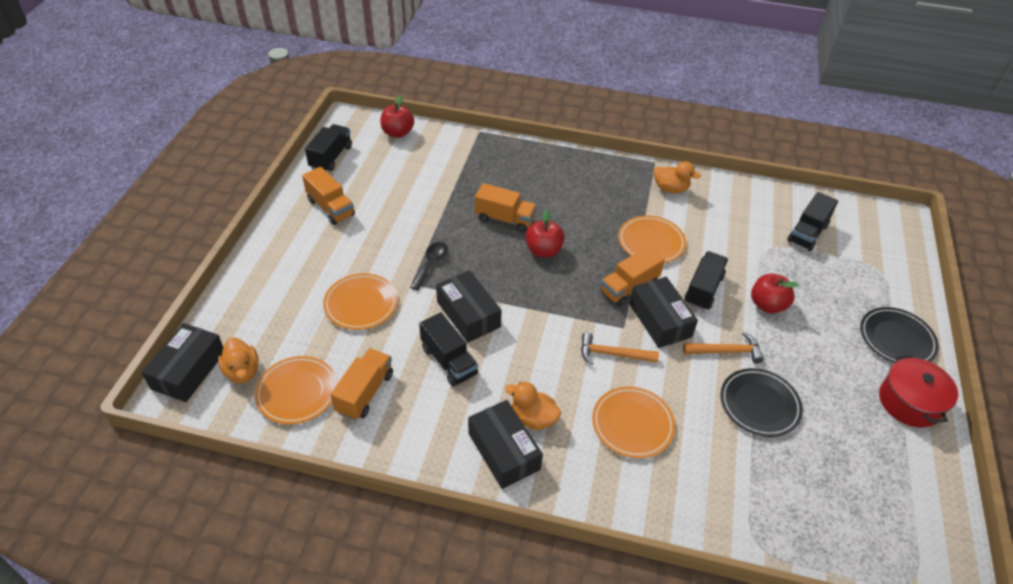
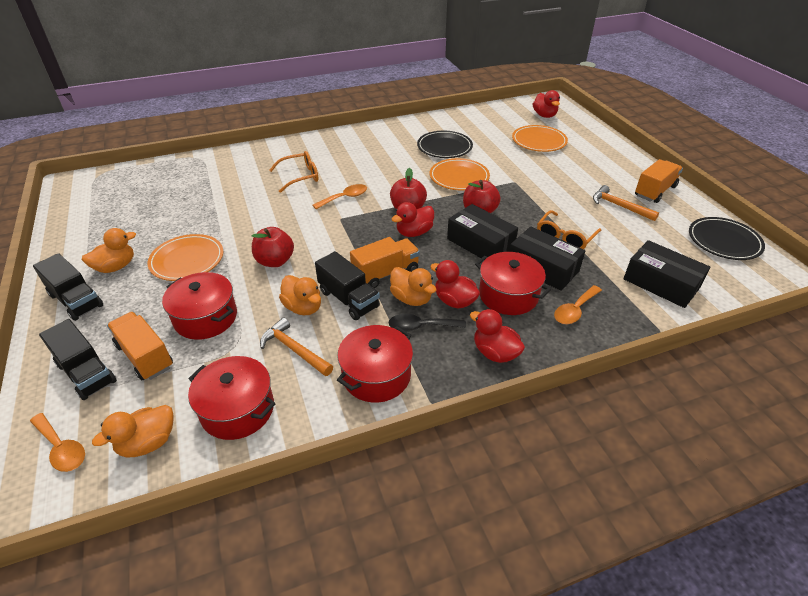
black box: [141,323,223,402] [436,270,502,343] [468,400,543,489] [629,277,698,348] = 4 -> [447,204,518,258] [509,226,585,291] [623,240,710,308] = 3
black truck: [305,124,352,171] [419,312,478,387] [684,251,728,310] [787,192,838,251] = 4 -> [33,253,103,321] [39,319,117,400] [315,251,380,320] = 3
orange duck: [218,337,259,384] [505,382,561,430] [654,161,701,193] = 3 -> [82,228,136,273] [92,405,174,458] [279,275,321,315] [390,267,436,306] = 4
orange glasses: none = 0 -> [269,151,319,193] [537,210,601,249] = 2
orange plate: [254,356,338,424] [323,273,398,330] [592,387,675,458] [618,216,686,263] = 4 -> [147,234,223,281] [430,158,490,190] [512,125,568,152] = 3
orange spoon: none = 0 -> [30,413,85,472] [313,184,367,209] [554,285,602,324] = 3
orange truck: [302,167,355,225] [330,348,393,420] [475,183,537,233] [600,246,665,307] = 4 -> [107,312,173,380] [350,237,420,288] [635,159,683,203] = 3
red duck: none = 0 -> [391,202,434,237] [430,260,480,308] [470,309,525,363] [533,90,560,118] = 4
red pot: [879,355,958,428] = 1 -> [162,272,237,340] [188,356,276,440] [337,325,413,403] [475,252,551,315] = 4

